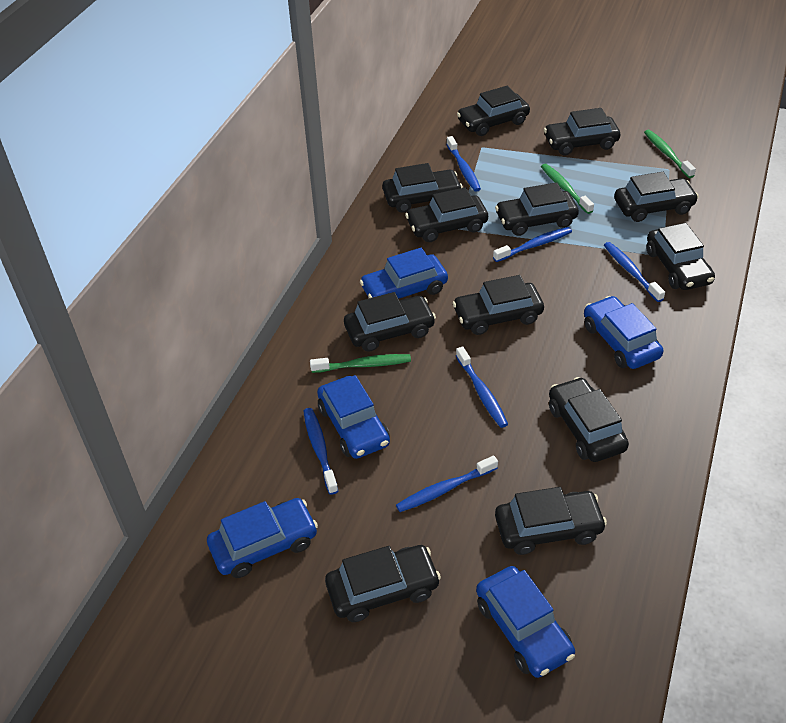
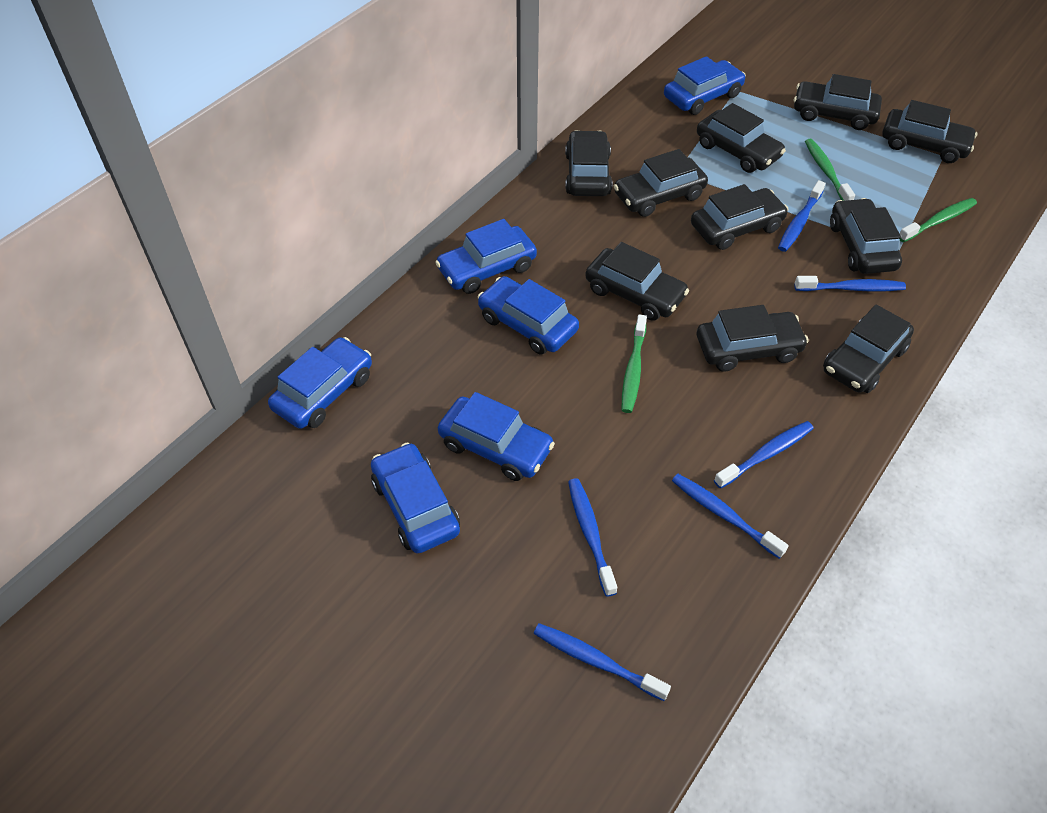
black car: [325,545,441,622] [344,292,436,352] [382,163,463,213] [405,187,488,242] [453,275,544,335] [457,86,530,136] [495,182,579,236] [495,487,607,555] [544,108,620,155] [549,377,629,462] [614,172,699,222] [646,223,715,290] = 12 -> [565,130,612,196] [585,242,689,321] [614,149,708,217] [691,184,788,250] [697,103,786,173] [697,305,809,372] [794,74,882,130] [823,304,914,393] [830,198,902,274] [882,100,977,163] = 10
blue car: [207,498,318,578] [317,375,390,459] [360,248,448,299] [476,566,575,678] [584,296,663,369] = 5 -> [268,337,372,429] [371,443,460,553] [435,219,537,294] [438,392,555,481] [478,276,579,355] [664,56,746,115] = 6

